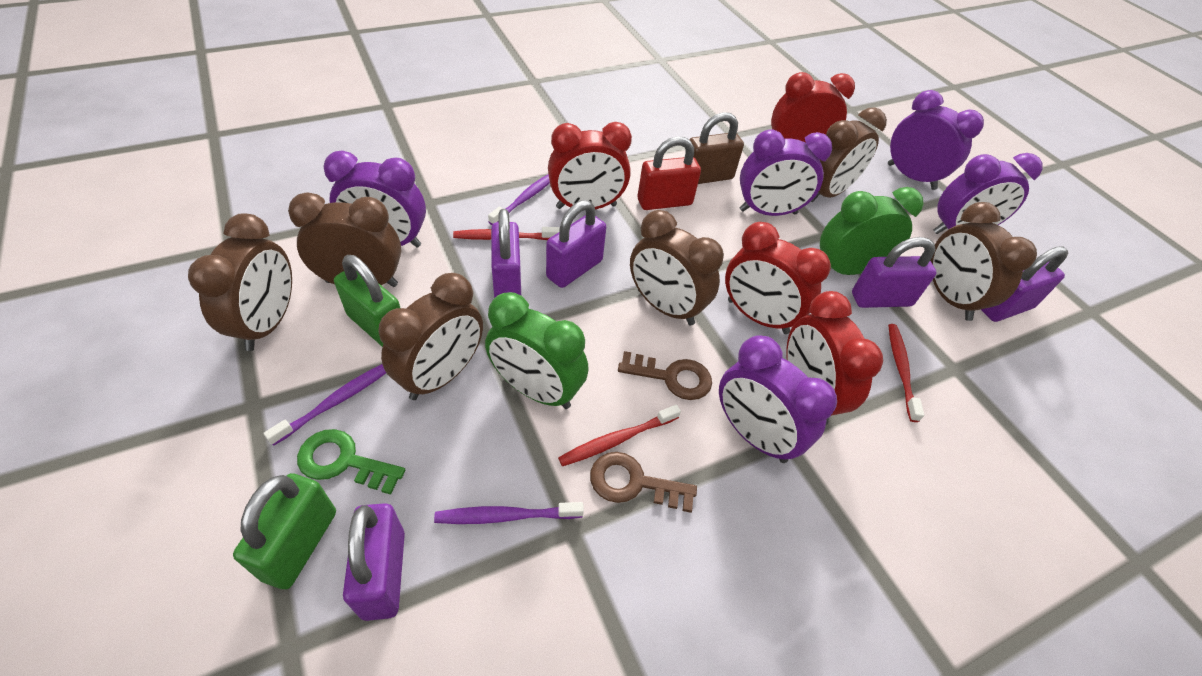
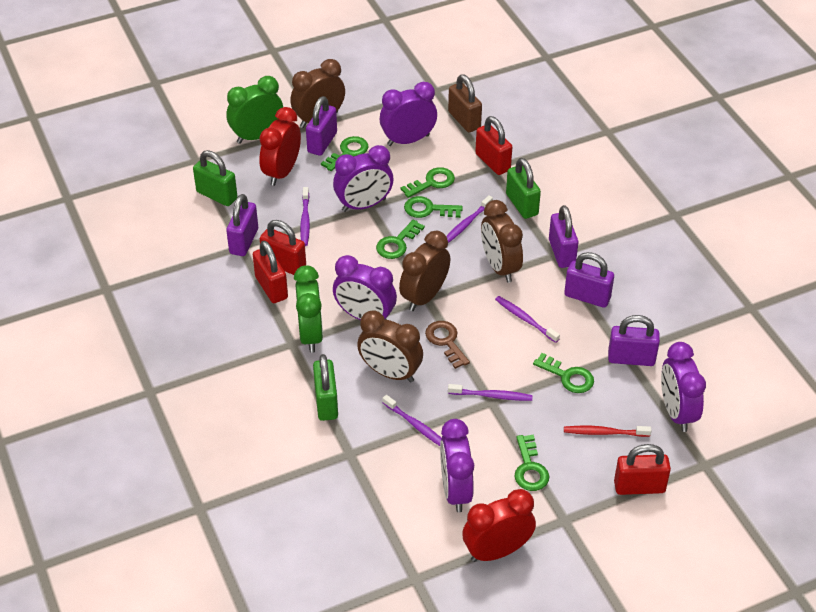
brown clock: [188,213,292,351] [288,192,401,287] [378,273,483,400] [630,210,724,326] [811,107,887,202] [930,202,1037,321] = 6 -> [290,59,345,128] [357,310,423,383] [399,231,450,311] [481,200,523,283] = 4
brown key: [590,452,697,513] [618,351,712,400] = 2 -> [425,321,470,369] = 1
green key: [297,429,405,495] = 1 -> [321,136,368,171] [376,219,425,259] [401,167,455,198] [404,196,463,218] [514,435,549,491] [533,353,594,393] = 6
green padlock: [233,473,336,589] [334,255,400,347] = 2 -> [193,150,238,206] [313,354,338,421] [506,158,541,219] = 3
purple toothbrush: [263,364,386,446] [434,502,584,524] [488,175,550,225] = 3 -> [300,187,310,246] [382,395,442,446] [446,195,493,243] [448,384,533,401] [495,296,560,343] = 5
red clock: [548,122,632,210] [725,222,831,334] [771,72,855,143] [786,291,883,425] = 4 -> [259,107,301,186] [462,489,536,562] = 2
red padlock: [638,136,701,210] = 1 -> [253,241,288,303] [260,220,306,275] [475,116,512,175] [614,444,671,495] = 4
red toothbrush: [453,227,560,240] [558,405,681,466] [888,324,924,422] = 3 -> [564,426,651,437] = 1

